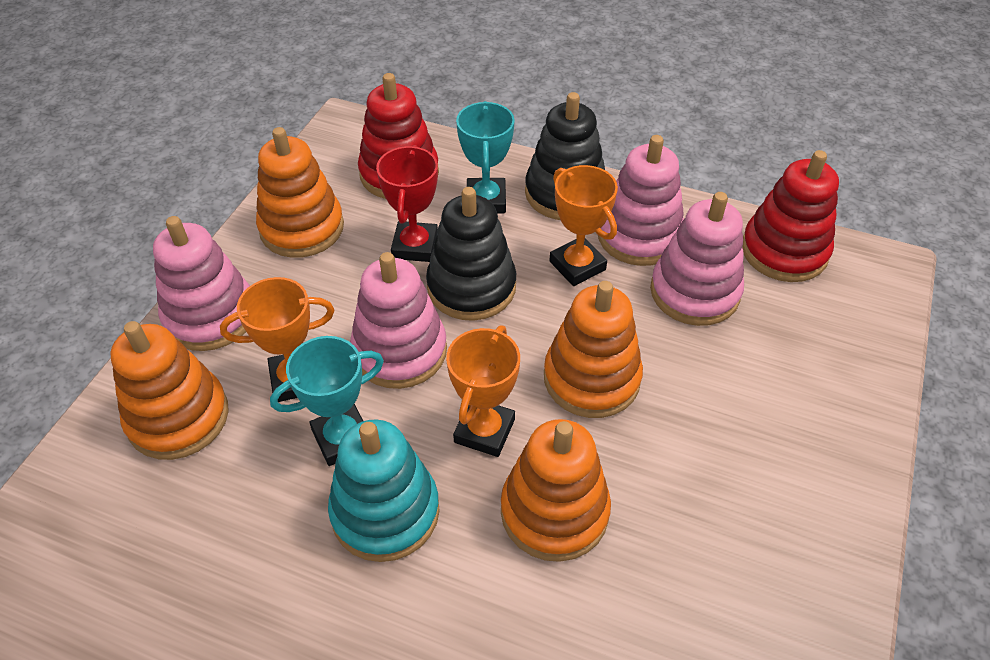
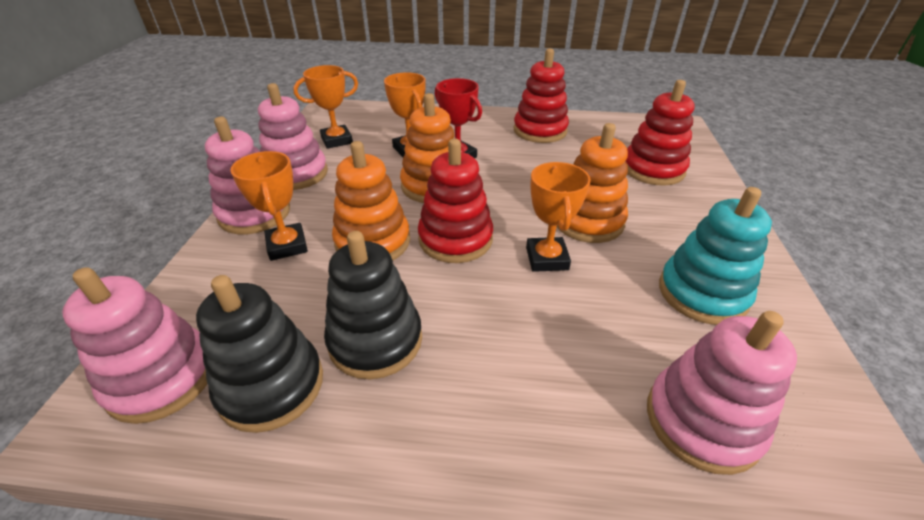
orange stacking toy: [110,321,229,460] [256,127,344,258] [501,419,611,562] [544,281,643,418] = 4 -> [332,141,410,260] [400,93,455,203] [557,123,628,243] = 3
orange trophy: [220,277,335,402] [446,325,520,457] [549,165,618,286] = 3 -> [230,151,308,261] [293,65,358,149] [384,72,426,157] [526,162,591,272] = 4
red stacking toy: [358,73,439,199] [742,150,839,282] = 2 -> [418,139,493,263] [514,48,569,143] [626,80,695,186] = 3
turquoise trophy: [270,336,384,466] [456,101,515,213] = 2 -> none = 0

